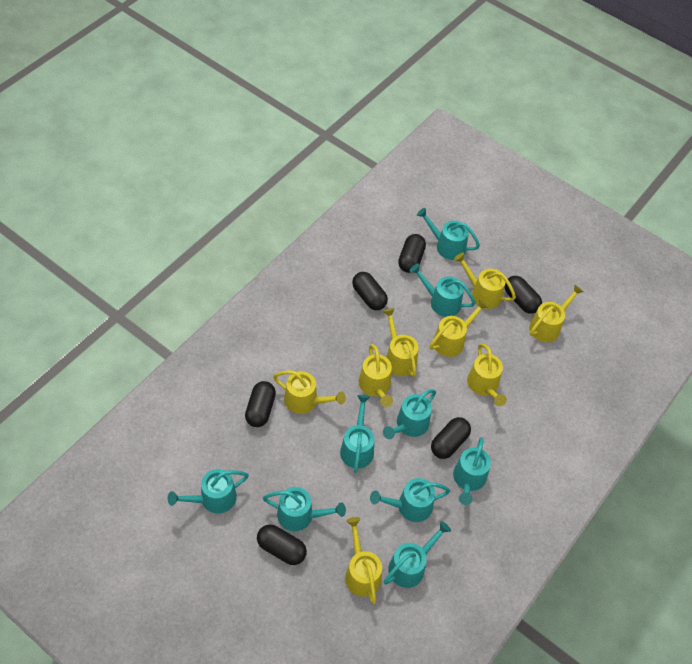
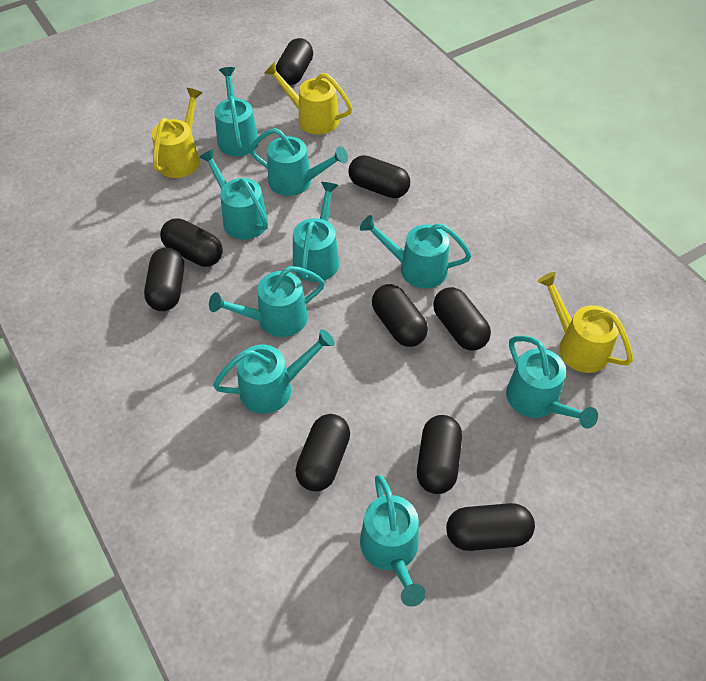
black capsule: [245,381,276,427] [257,525,307,565] [352,272,388,310] [398,234,426,273] [431,417,471,459] [504,276,542,314] = 6 -> [144,247,184,311] [160,218,223,267] [276,38,313,85] [295,414,350,491] [349,155,410,198] [372,284,428,347] [417,415,462,494] [433,287,491,351] [446,503,535,551] = 9
yellow watering can: [273,370,346,414] [345,517,382,604] [359,344,393,407] [383,308,419,377] [430,299,488,357] [454,253,516,309] [467,343,507,406] [529,285,584,342] = 8 -> [152,88,203,178] [264,62,352,135] [537,272,633,373] = 3

